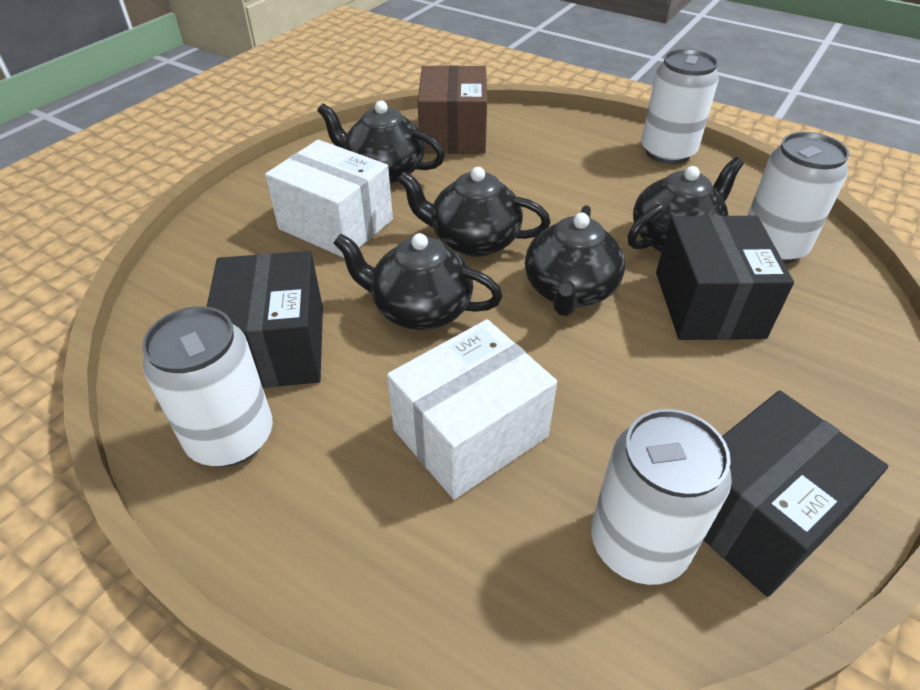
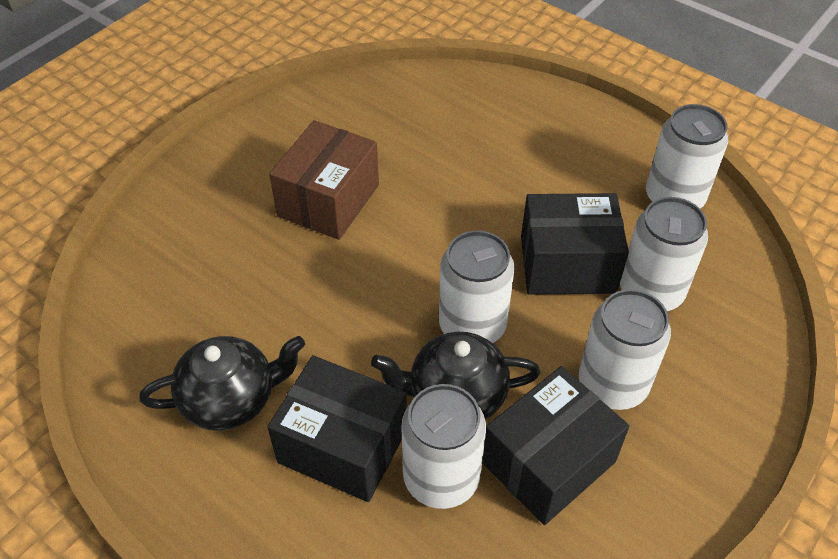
black teapot: [317,101,445,183] [333,233,503,330] [398,167,551,257] [525,205,625,316] [628,157,744,252] = 5 -> [139,336,305,431] [371,332,541,420] = 2
white box: [265,140,393,258] [387,319,557,499] = 2 -> none = 0
white can: [142,306,273,467] [591,409,732,585] [641,49,719,164] [747,132,850,264] = 4 -> [401,384,486,509] [439,231,515,343] [579,289,671,410] [620,197,708,311] [646,104,728,209] = 5

